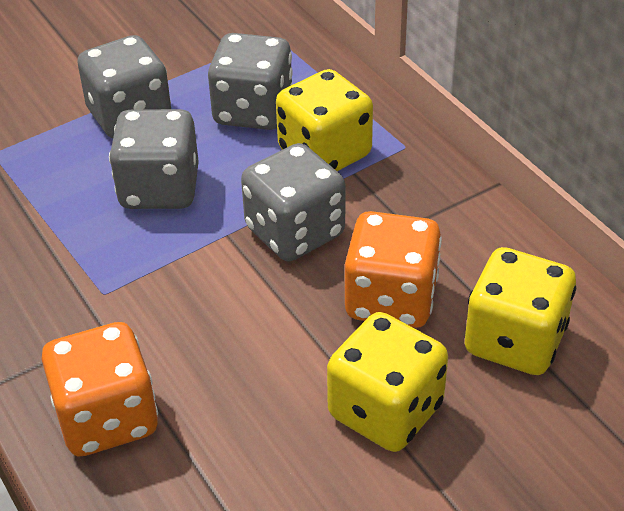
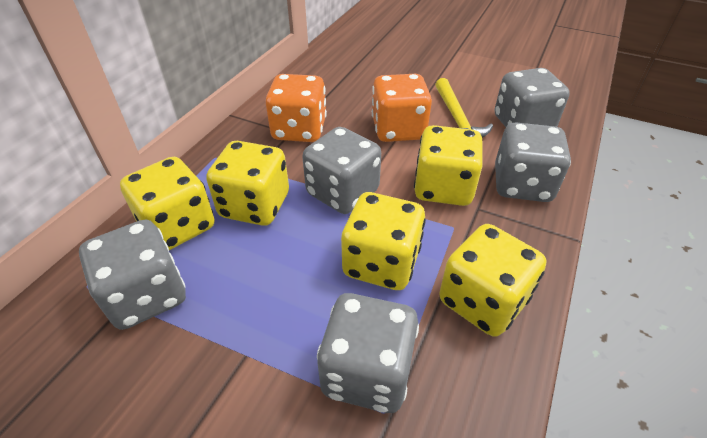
grey dice: [77,35,171,138] [109,109,199,209] [208,33,293,130] [241,143,345,261] = 4 -> [79,220,186,330] [302,127,381,214] [317,293,419,413] [495,68,570,127] [495,123,571,202] = 5
yellow dice: [276,69,373,171] [327,312,448,452] [465,247,576,375] = 3 -> [120,157,214,250] [206,141,289,226] [341,192,426,290] [414,125,482,206] [439,224,546,337] = 5
yellow hammer: none = 0 -> [435,78,493,138] = 1

